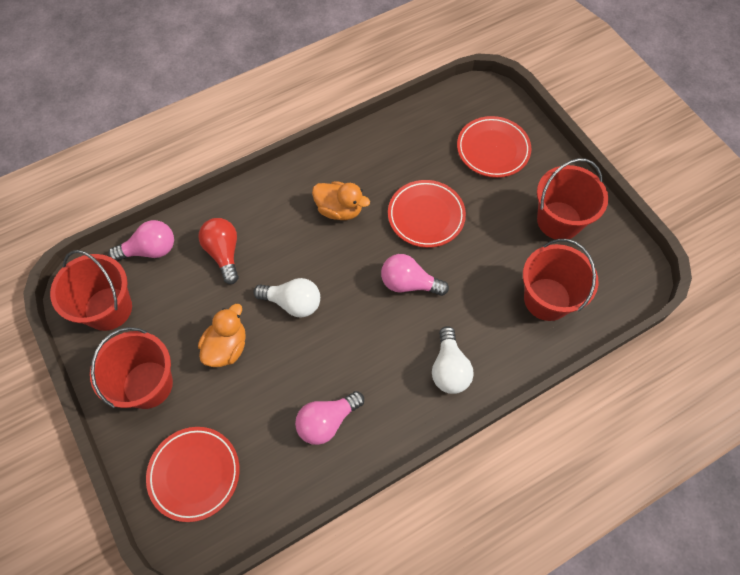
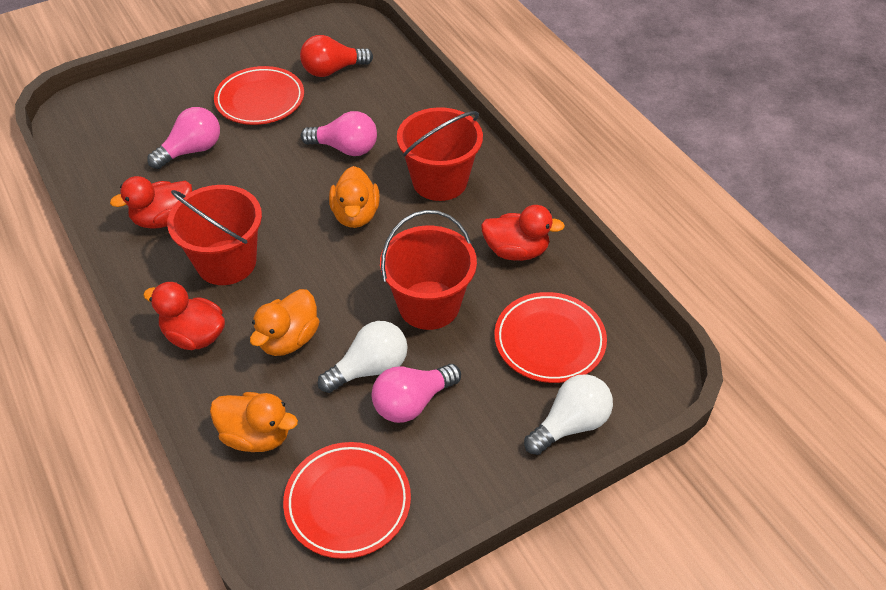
orange duck: [198,304,246,367] [312,181,370,220] = 2 -> [210,392,298,452] [250,289,319,356] [329,166,380,228] = 3
red bucket: [50,250,132,331] [90,327,173,409] [523,239,598,321] [537,158,608,239] = 4 -> [167,185,262,285] [380,210,477,330] [397,107,483,201] = 3
red duck: none = 0 -> [110,176,192,229] [143,282,225,350] [481,205,565,261] = 3

